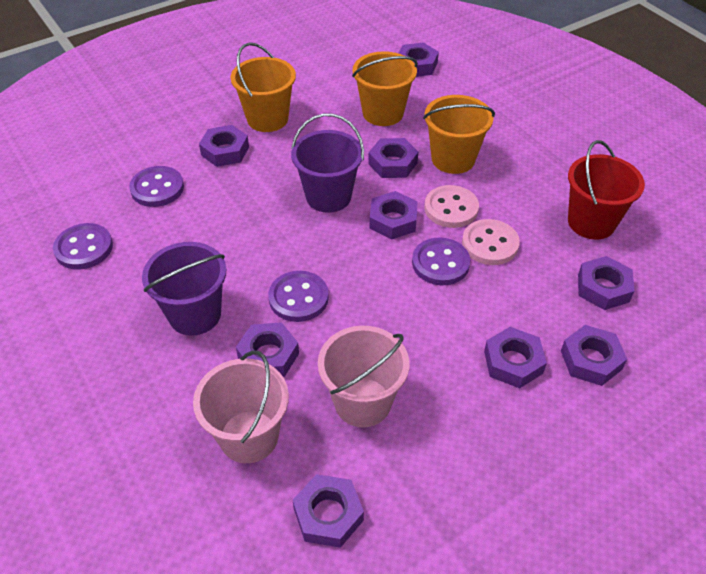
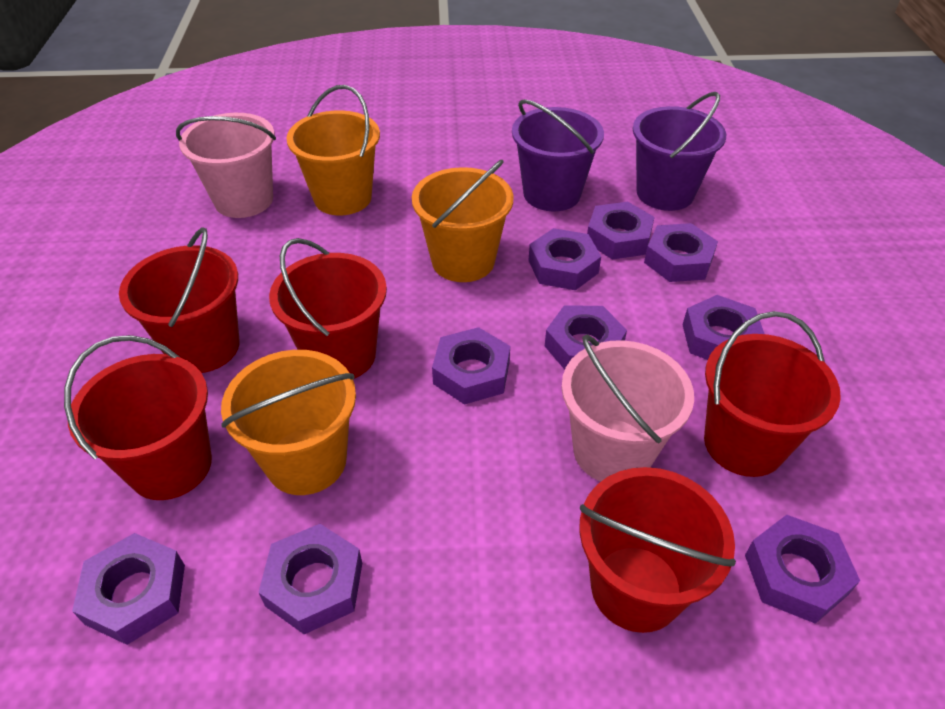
pink button: [424,185,479,228] [462,219,520,265] = 2 -> none = 0
purple button: [53,223,113,270] [129,166,184,207] [268,271,329,322] [412,238,470,285] = 4 -> none = 0
red bucket: [568,140,645,240] = 1 -> [64,335,212,500] [119,227,239,373] [269,238,387,379] [579,467,736,633] [704,311,841,477] = 5

